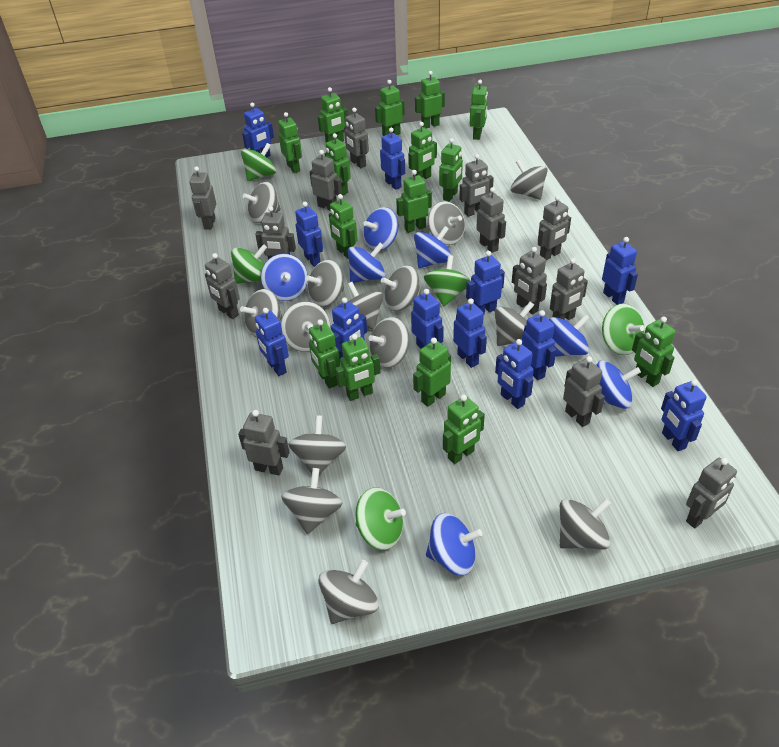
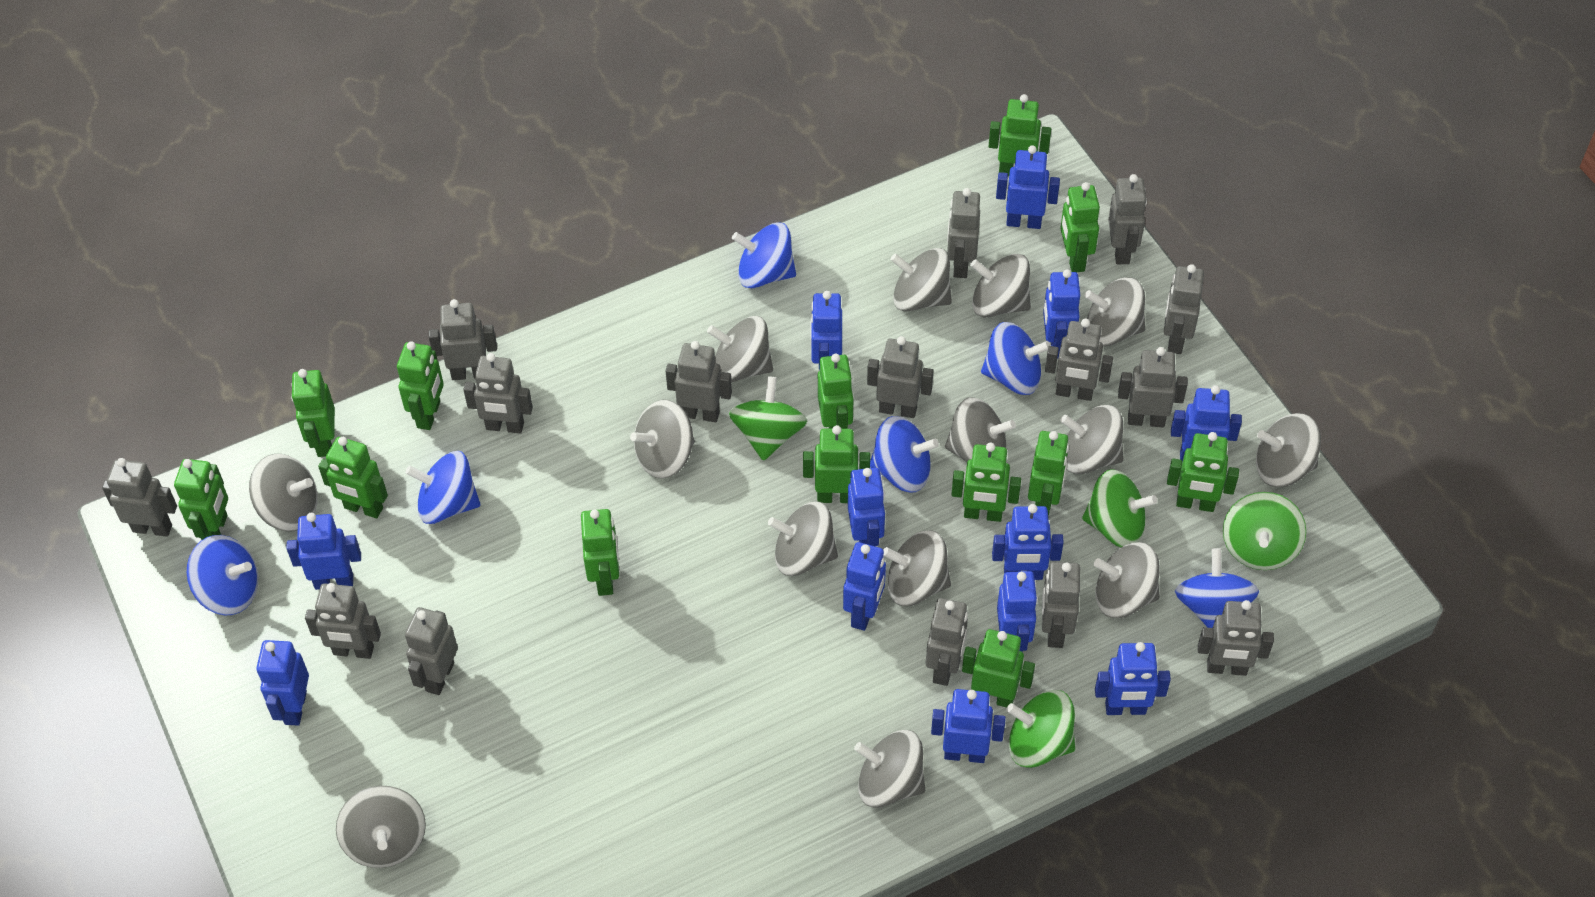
blue spinning top: [261,254,308,301] [348,243,385,283] [363,207,398,250] [414,226,451,268] [426,513,482,576] [549,314,589,357] [596,361,641,409] = 7 -> [187,535,259,615] [405,451,480,524] [732,222,796,288] [870,416,939,492] [981,322,1051,395] [1175,548,1259,628] = 6
green robot: [278,112,302,173] [309,319,340,389] [318,87,348,142] [325,133,351,195] [329,194,357,259] [335,334,381,401] [375,80,405,136] [396,170,432,233] [408,122,437,179] [413,338,451,407] [415,71,445,128] [439,138,463,202] [443,394,485,464] [470,80,488,140] [632,316,675,387] = 15 -> [174,459,228,540] [291,369,335,457] [318,437,388,518] [397,341,444,430] [581,509,619,596] [803,425,870,503] [818,354,853,429] [951,443,1021,522] [962,629,1035,708] [989,94,1051,176] [1028,431,1069,517] [1060,182,1100,272] [1167,432,1239,512] = 13
green spinning top: [231,244,267,284] [241,143,276,181] [356,487,406,550] [424,255,471,306] [602,304,645,355] = 5 -> [729,377,807,461] [1006,690,1075,768] [1082,469,1157,547] [1223,492,1306,570] = 4
grey robot: [190,166,216,230] [205,253,240,319] [238,410,289,475] [255,206,296,259] [310,150,342,210] [344,108,369,168] [459,154,494,217] [476,187,506,253] [512,247,547,315] [538,195,571,260] [550,258,588,320] [563,356,605,427] [686,458,737,528] = 13 -> [102,458,177,537] [305,583,381,659] [405,607,458,695] [429,299,497,380] [463,353,533,434] [666,341,732,422] [867,336,933,418] [926,598,968,686] [947,188,980,278] [1042,562,1080,648] [1045,319,1113,401] [1108,174,1147,264] [1118,347,1188,427] [1164,264,1204,354] [1198,600,1274,676] = 15

